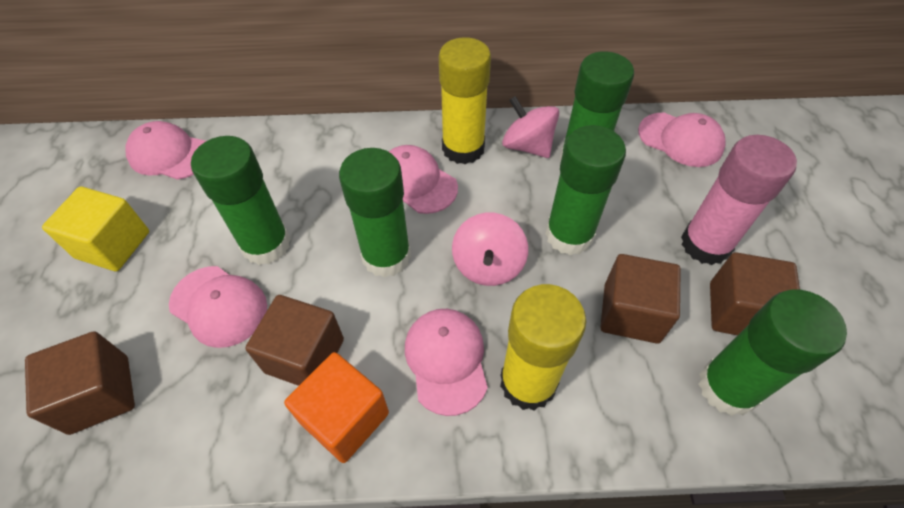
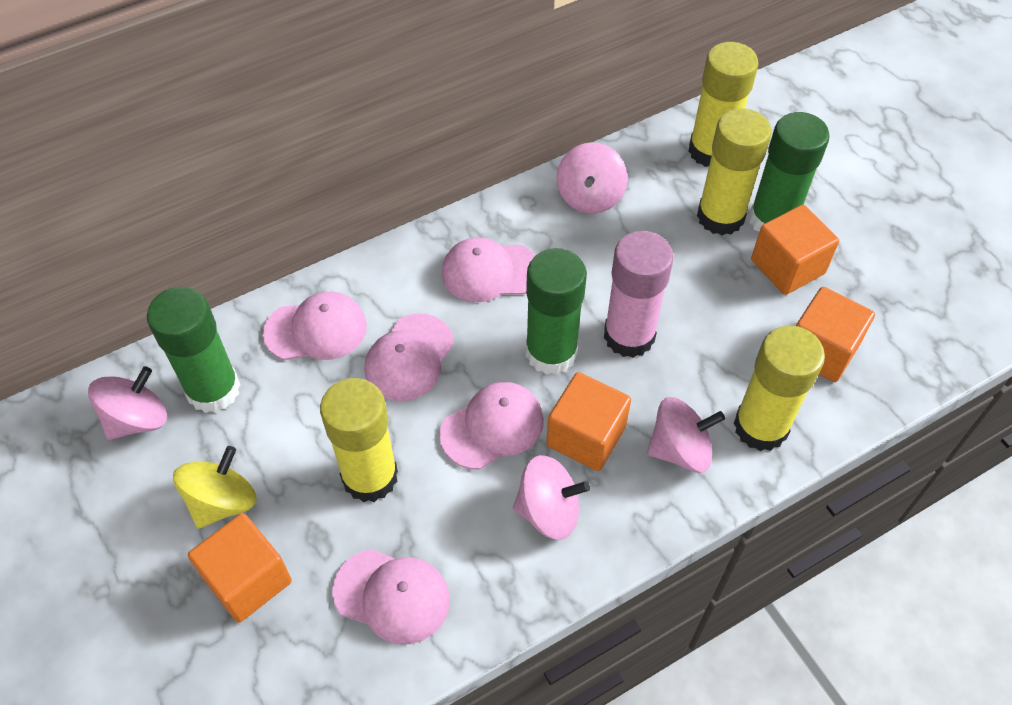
brown cube: [25,331,135,435] [245,295,344,386] [600,254,681,344] [710,252,800,335] = 4 -> none = 0
green glue stick: [191,136,291,265] [339,148,411,278] [545,125,626,255] [560,51,634,161] [698,290,847,416] = 5 -> [147,287,240,413] [526,248,587,375] [749,112,830,232] = 3
orange cube: [284,352,389,463] = 1 -> [188,513,292,623] [547,372,631,471] [751,205,839,295] [796,287,875,382] = 4
pink spinning top: [452,213,528,286] [502,96,559,158] = 2 -> [88,366,167,440] [513,455,590,540] [557,143,627,214] [647,397,725,473] = 4
yellow cube: [42,186,149,272] = 1 -> none = 0
yellow glue stick: [439,37,491,164] [500,284,586,411] = 2 -> [320,378,398,502] [688,42,759,167] [697,108,771,235] [734,326,825,451] = 4
yellow spinning top: none = 0 -> [173,446,257,529] = 1

